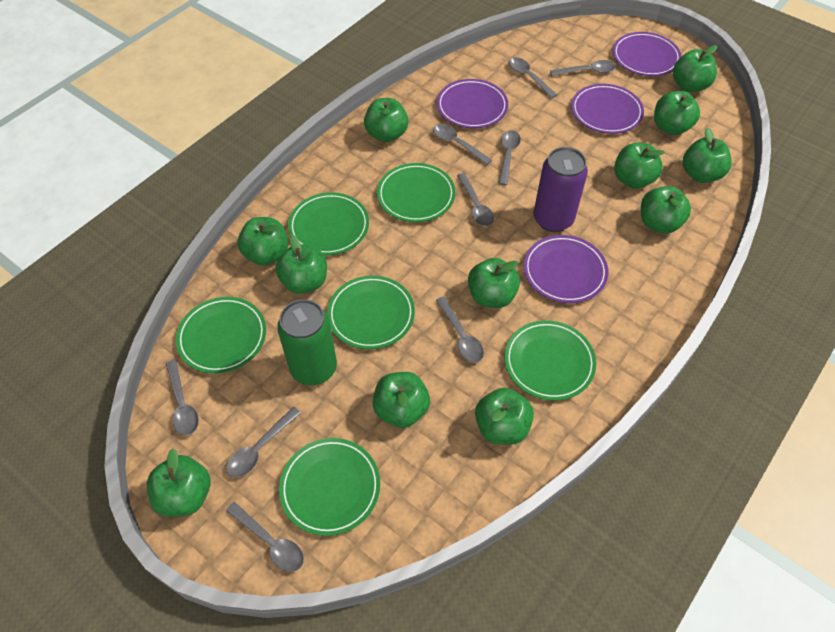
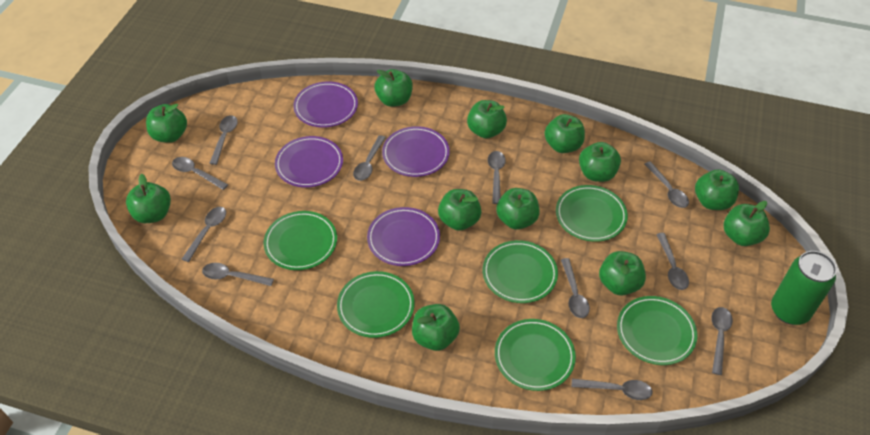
grey spoon: [166,360,199,436] [226,407,301,478] [226,502,304,572] [433,124,492,165] [436,297,484,363] [457,173,494,226] [498,130,521,185] [508,57,557,98] [550,60,616,76] = 9 -> [172,157,228,190] [182,207,226,262] [202,263,274,286] [210,115,238,165] [353,135,386,181] [488,151,506,204] [561,258,590,318] [571,378,653,400] [644,161,689,208] [656,233,689,290] [711,307,733,375] = 11
purple can: [533,147,588,232] = 1 -> none = 0

